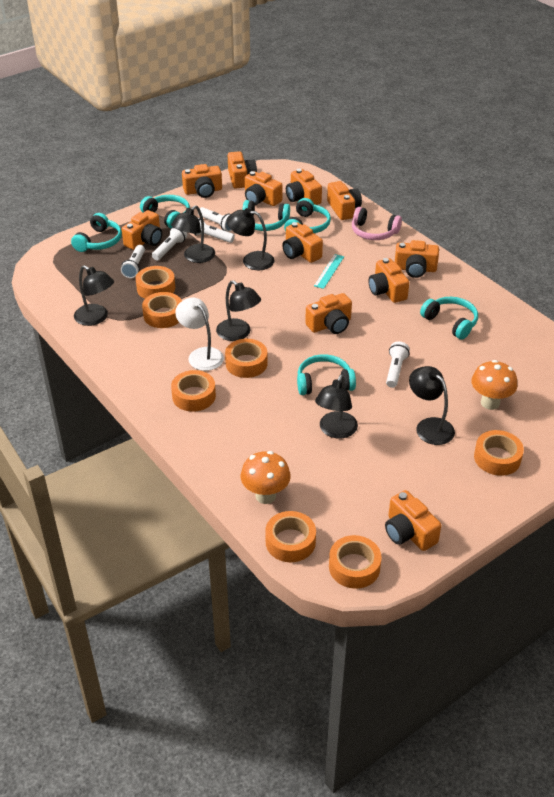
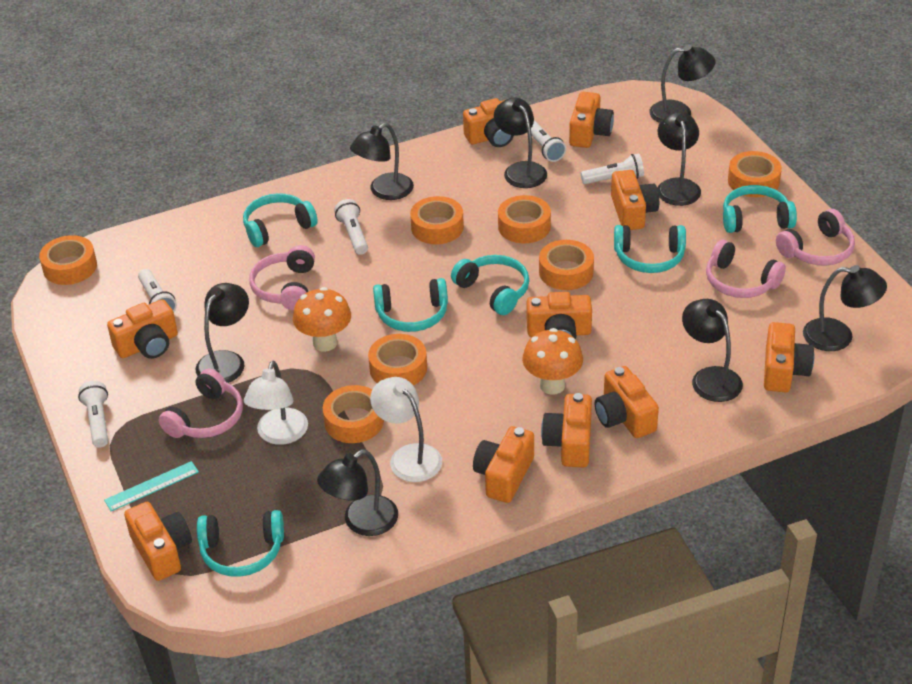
black lamp: [74,265,114,326] [171,205,215,263] [216,280,261,341] [226,208,275,270] [315,374,358,439] [409,366,455,445] = 6 -> [196,283,249,383] [317,449,398,536] [350,123,414,200] [494,98,547,188] [649,45,716,123] [657,112,701,206] [682,299,743,402] [803,265,887,351] = 8
orange camera: [122,210,162,250] [182,164,222,198] [228,151,257,188] [245,171,283,206] [282,222,323,263] [286,169,322,205] [305,293,352,334] [327,181,362,220] [369,258,409,303] [385,490,441,551] [395,240,439,278] = 11 -> [107,299,178,359] [124,502,192,581] [463,98,514,147] [473,426,534,503] [527,292,592,339] [541,393,592,467] [569,92,614,148] [595,366,659,438] [611,170,659,230] [764,322,814,392] = 10
pink headphones: [352,207,402,240] = 1 -> [159,369,243,438] [249,245,315,310] [706,240,786,298] [776,209,855,265] = 4
white lamp: [175,297,224,371] = 1 -> [244,360,308,445] [370,377,442,482] = 2

